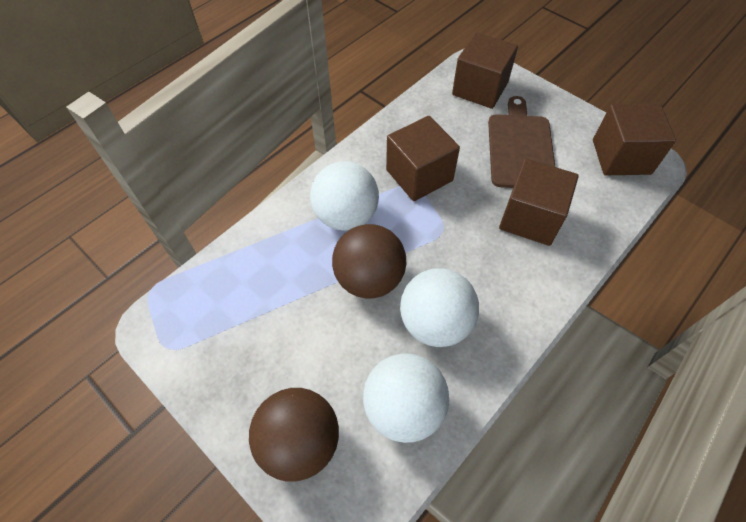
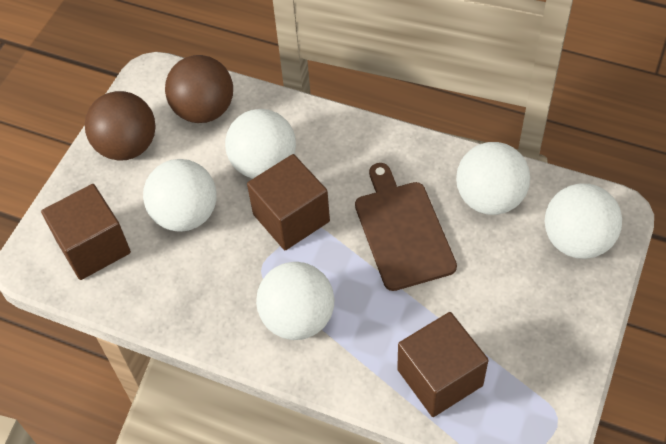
brown cube: [386,116,460,201] [452,32,518,109] [499,159,579,246] [593,103,676,175] = 4 -> [41,184,131,280] [247,154,330,250] [397,312,489,417] = 3
white ball: [310,161,379,231] [363,354,449,443] [400,268,479,347] = 3 -> [143,159,217,232] [225,109,296,179] [256,262,334,340] [456,142,530,215] [545,184,622,259] = 5

